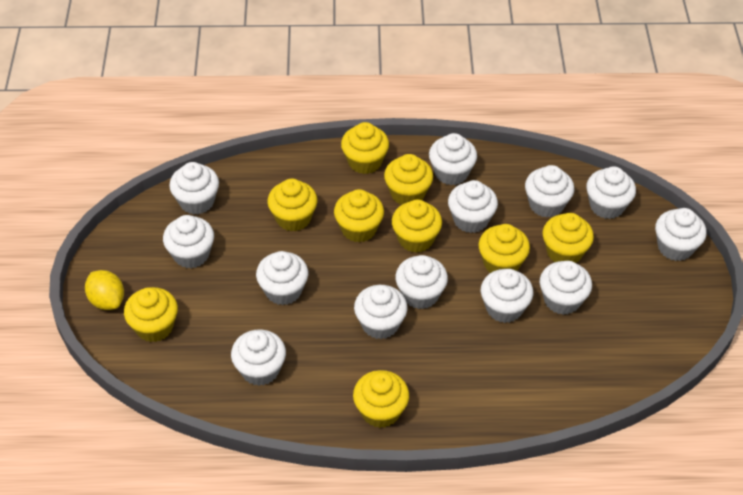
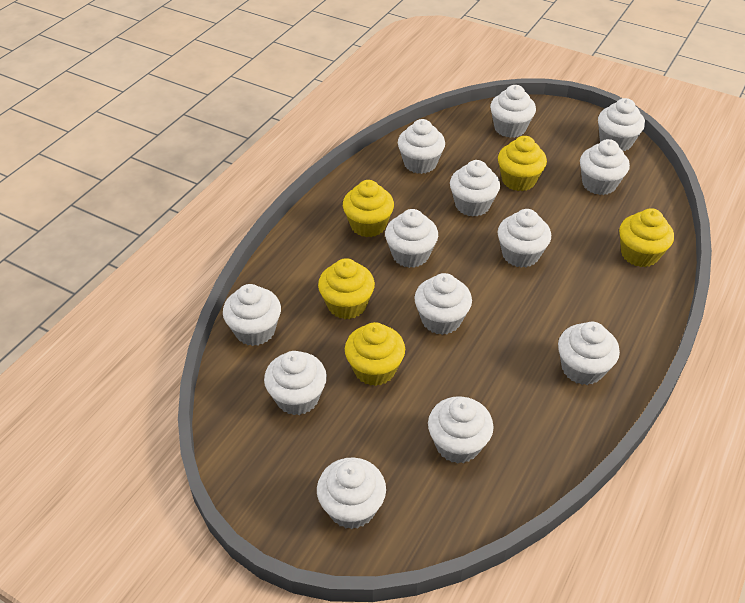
yellow cupcake: [124,287,178,342] [268,179,317,231] [334,189,384,242] [341,122,389,174] [353,370,409,428] [384,154,433,205] [392,200,442,253] [478,224,530,273] [543,213,594,263] = 9 -> [318,258,375,319] [343,180,394,237] [345,322,405,386] [498,136,547,191] [619,208,674,267] = 5
yellow lemon: [85,270,124,310] = 1 -> none = 0

